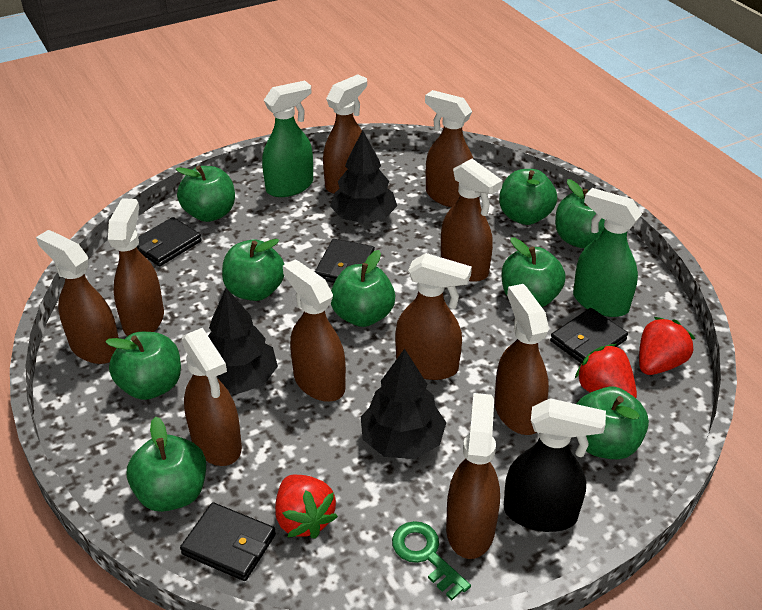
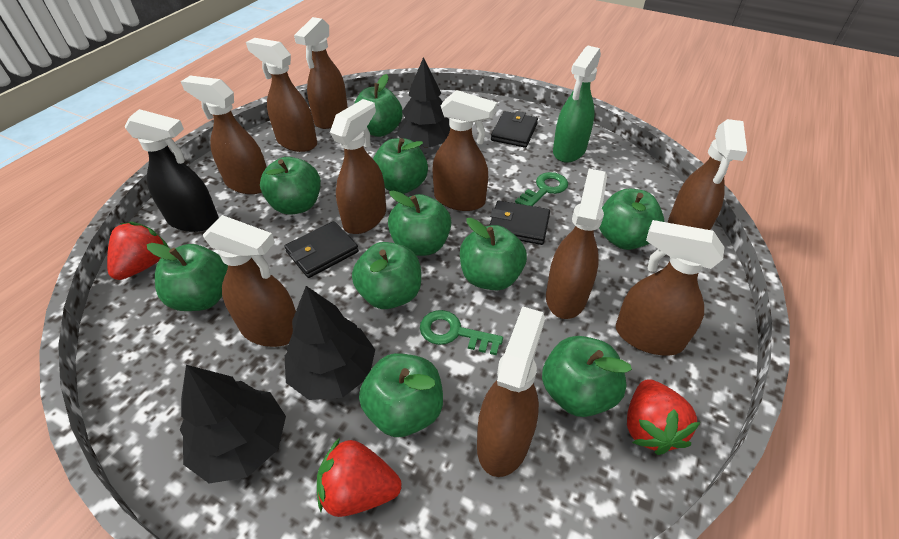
black wallet: [137,217,202,266] [180,502,276,581] [315,239,375,283] [550,308,628,364] = 4 -> [284,221,359,278] [489,201,550,245] [491,111,538,148] = 3
green apple: [105,332,181,400] [127,416,206,512] [176,166,235,222] [222,239,284,301] [331,250,395,327] [499,169,557,225] [502,237,565,307] [555,179,605,248] [576,387,649,459] = 9 -> [147,243,228,311] [260,157,321,215] [352,242,421,309] [354,74,403,137] [359,353,443,437] [373,138,428,194] [388,190,451,256] [460,218,527,290] [542,336,632,417] [599,189,665,250] = 10
green key: [392,521,471,600] = 1 -> [420,310,503,355] [515,172,568,206] = 2
green spray bottle: [262,81,313,197] [573,188,642,317] = 2 -> [553,46,601,162] = 1

